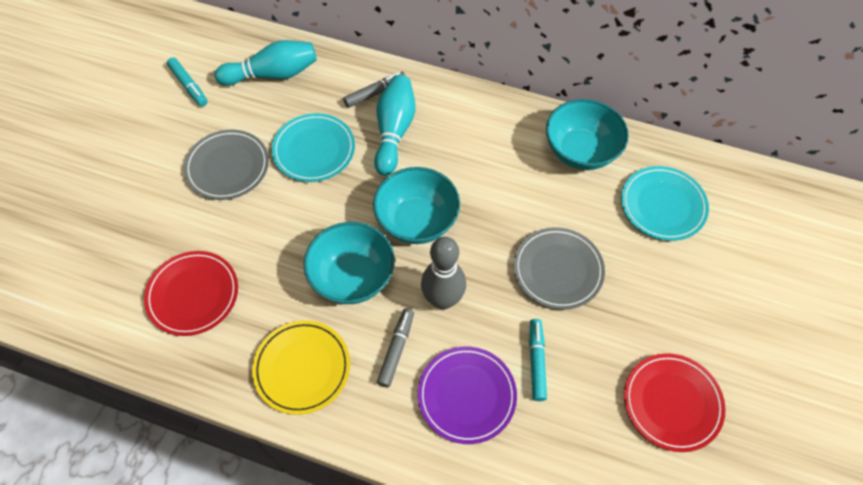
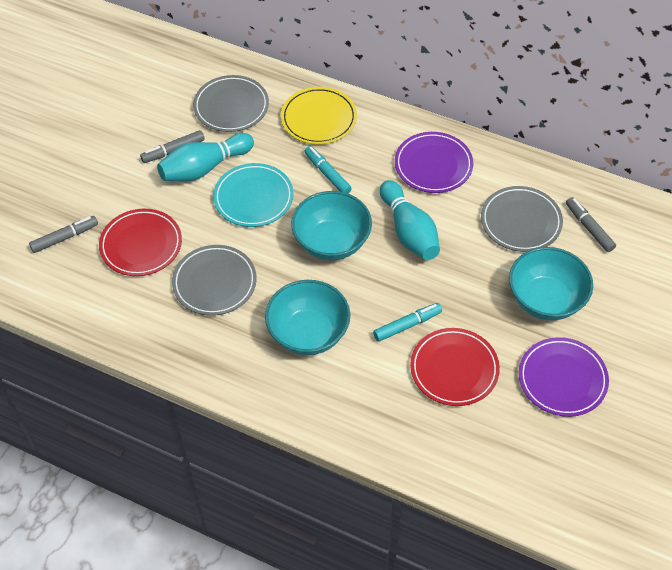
grey bowling pin: [421,237,466,310] = 1 -> none = 0
grey marker: [343,72,406,108] [377,309,414,387] = 2 -> [29,216,98,253] [140,130,205,163] [566,197,616,252] = 3
grey plate: [184,130,269,200] [514,227,605,310] = 2 -> [172,245,257,316] [193,75,269,132] [481,186,563,252] = 3
purple plate: [418,346,517,444] = 1 -> [395,132,473,193] [519,337,609,417] = 2
turquoise plate: [272,113,355,182] [621,166,709,241] = 2 -> [213,163,294,227] = 1

